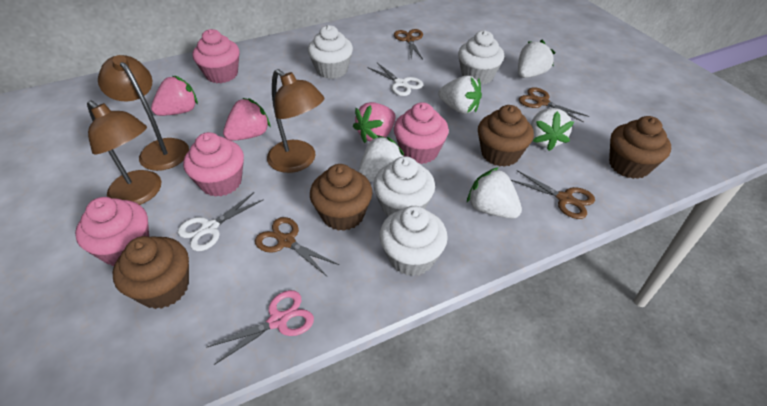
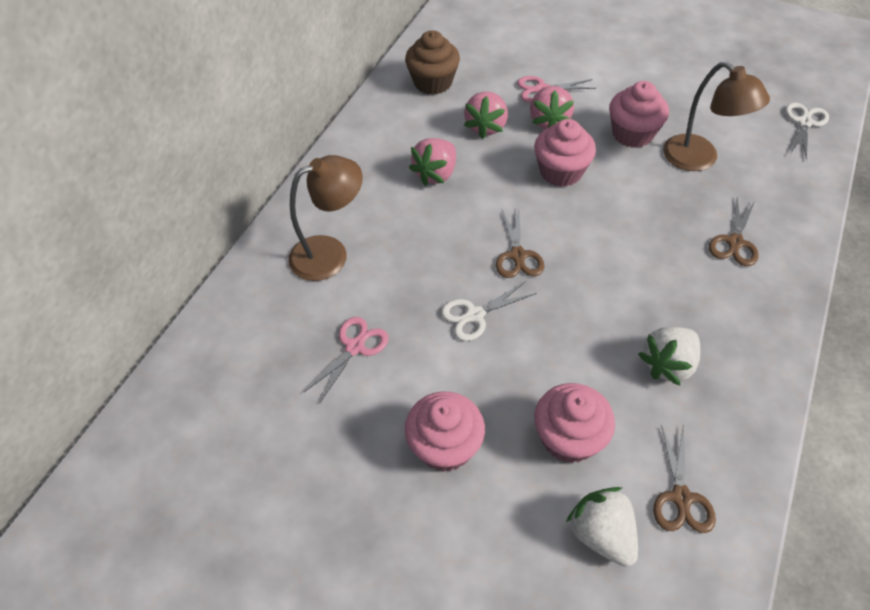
brown cupcake: [113,236,189,309] [310,164,373,231] [478,105,534,167] [609,116,671,179] = 4 -> [405,30,460,95] = 1
brown lamp: [87,101,161,205] [98,55,189,171] [267,69,325,173] = 3 -> [288,155,363,281] [663,61,770,171] = 2
brown scissors: [255,217,339,276] [394,29,423,59] [511,170,595,219] [519,87,589,123] = 4 -> [496,209,544,278] [653,425,716,533] [709,197,759,266] = 3
pink scissors: [206,290,314,365] = 1 -> [304,317,389,403] [517,76,596,103] = 2
white cupcake: [308,25,353,79] [373,156,435,216] [380,206,448,276] [458,31,504,85] = 4 -> none = 0
white strawberry: [358,135,404,182] [438,76,482,114] [467,167,522,218] [518,40,555,78] [531,108,574,151] = 5 -> [566,487,638,567] [638,327,700,386] = 2

